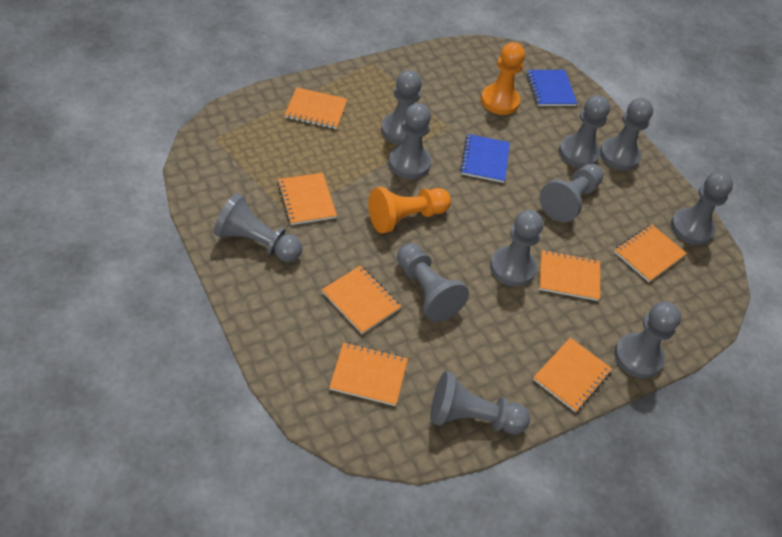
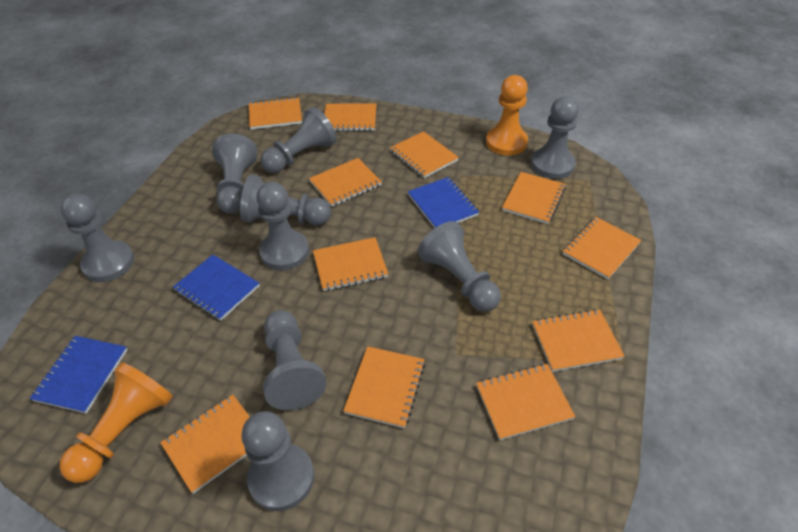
blue notebook: [460,134,510,183] [527,70,577,106] = 2 -> [30,336,127,414] [173,255,260,321] [408,177,479,228] = 3
grey pawn: [214,193,302,262] [381,70,422,145] [389,103,431,179] [397,243,469,322] [430,371,530,434] [490,210,543,287] [539,163,603,222] [559,95,610,168] [600,98,653,171] [614,302,681,378] [671,172,733,245] = 11 -> [60,193,134,282] [212,134,257,214] [240,174,331,225] [242,411,314,511] [256,182,309,270] [261,107,337,173] [263,310,326,410] [418,221,501,312] [531,96,579,179] = 9
orange notebook: [277,173,337,225] [285,87,348,129] [322,265,401,334] [329,342,408,406] [533,338,612,412] [539,250,600,301] [614,224,687,282] = 7 -> [160,395,250,494] [249,97,302,130] [309,158,382,207] [313,237,388,291] [324,103,377,131] [343,346,425,428] [390,131,459,178] [476,364,576,440] [502,172,566,224] [532,309,625,372] [563,217,641,279] = 11

